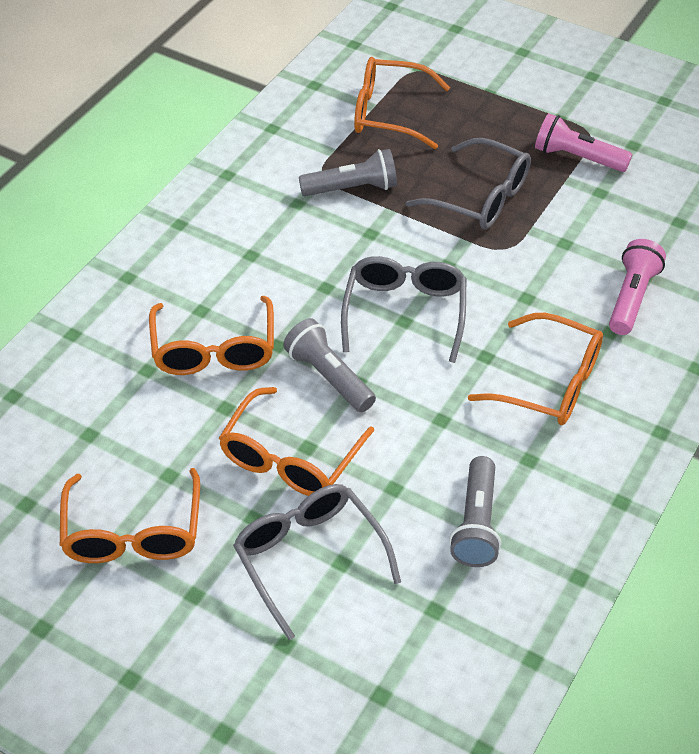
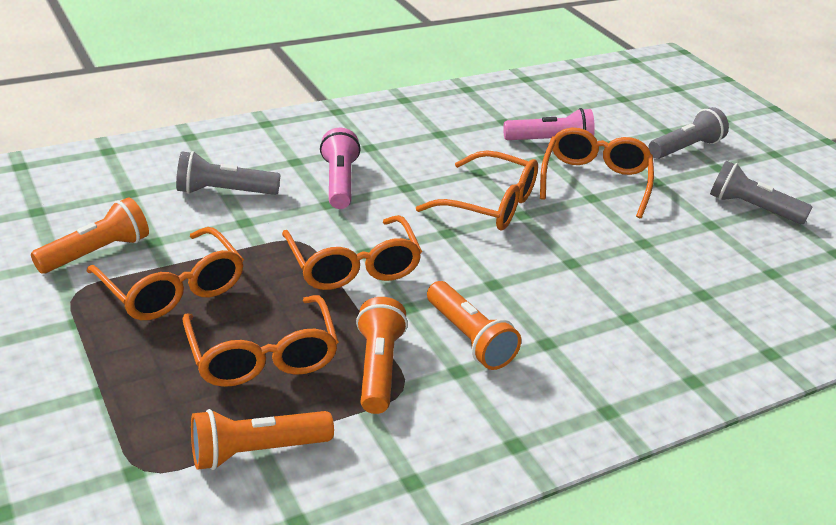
grey glasses: [233,484,401,640] [341,256,467,363] [406,138,531,229] = 3 -> none = 0
orange flashlight: none = 0 -> [31,197,149,274] [191,409,334,470] [356,297,408,414] [427,281,521,370] = 4

